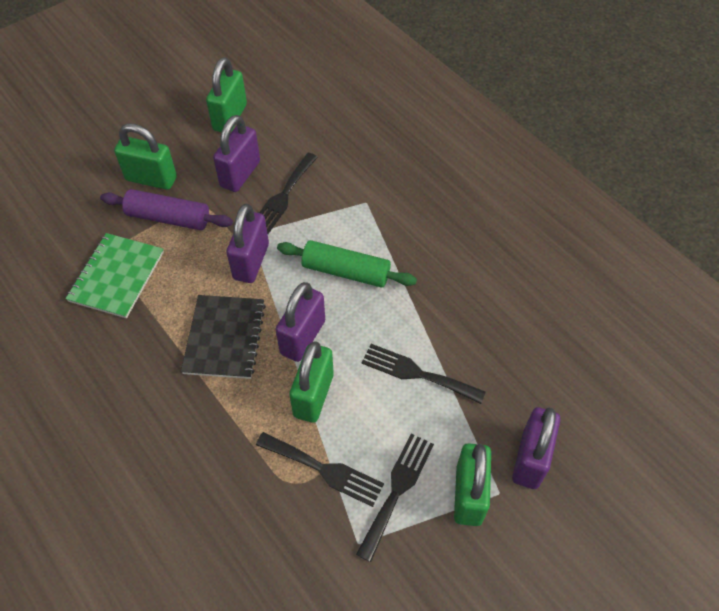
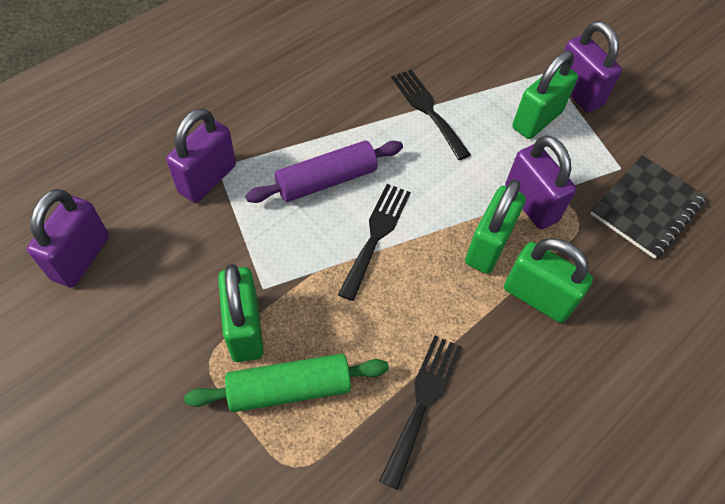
black fork: [256,432,384,507] [259,153,318,234] [356,434,434,562] [362,344,486,404] = 4 -> [338,184,411,301] [379,335,462,490] [391,69,471,160] = 3
green notebook: [65,233,164,318] = 1 -> none = 0

